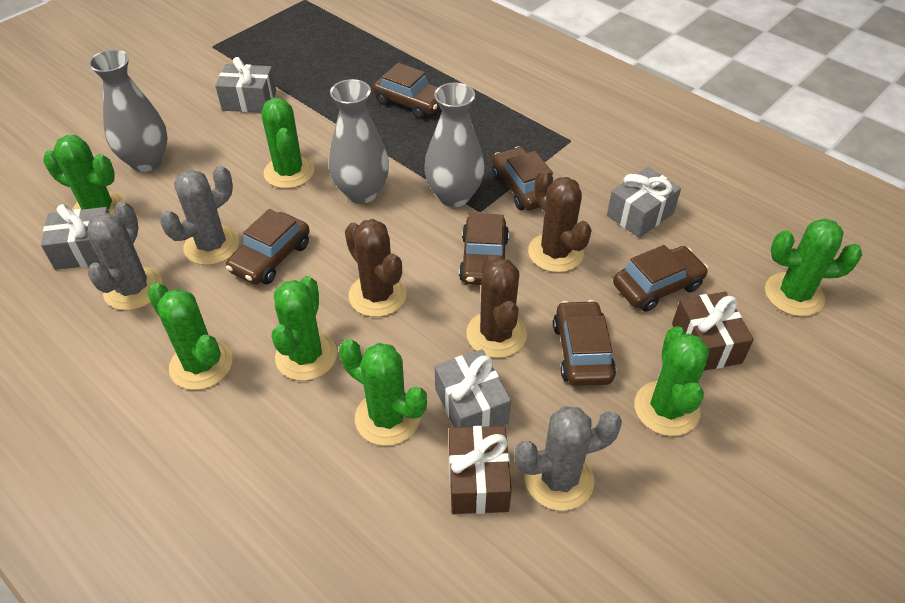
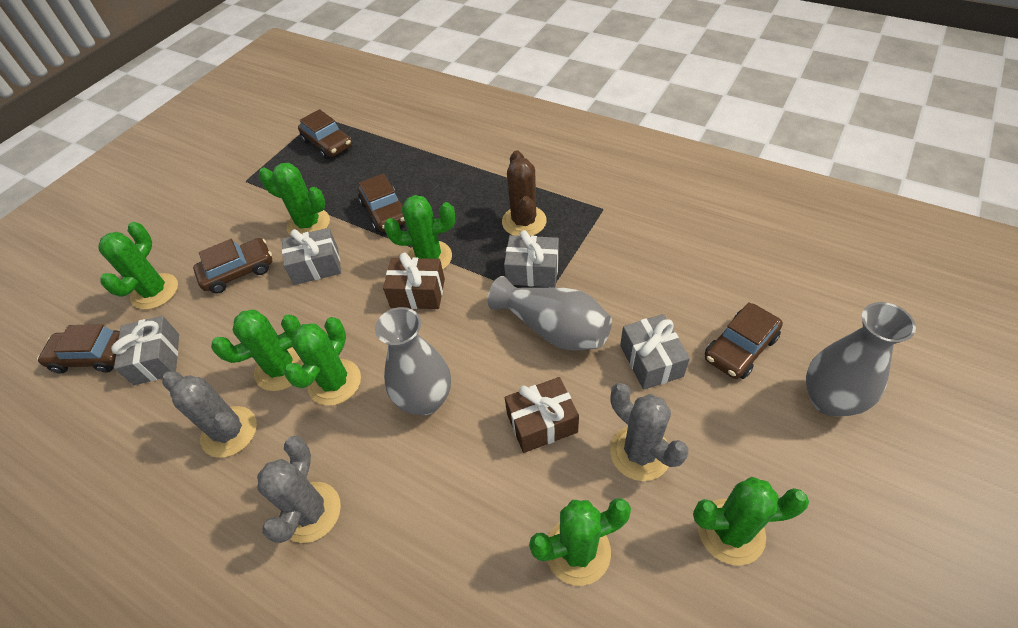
brown cactus: [345,219,407,317] [466,255,527,358] [528,170,592,273] = 3 -> [502,150,547,236] = 1
brown car: [226,209,310,284] [373,63,440,119] [459,213,509,285] [492,146,553,210] [553,300,616,386] [613,245,708,312] = 6 -> [37,324,120,374] [193,238,272,293] [298,109,352,159] [358,173,405,232] [705,302,783,379] = 5

